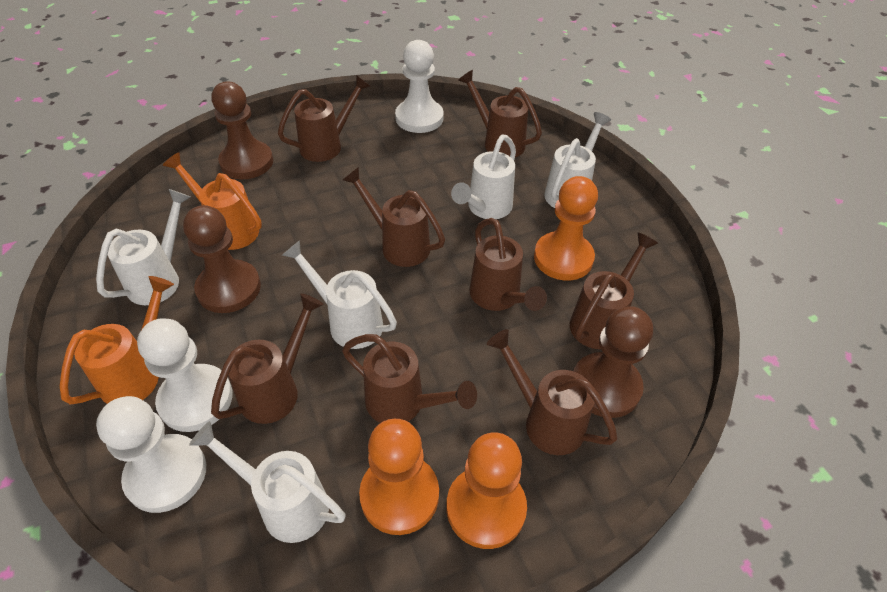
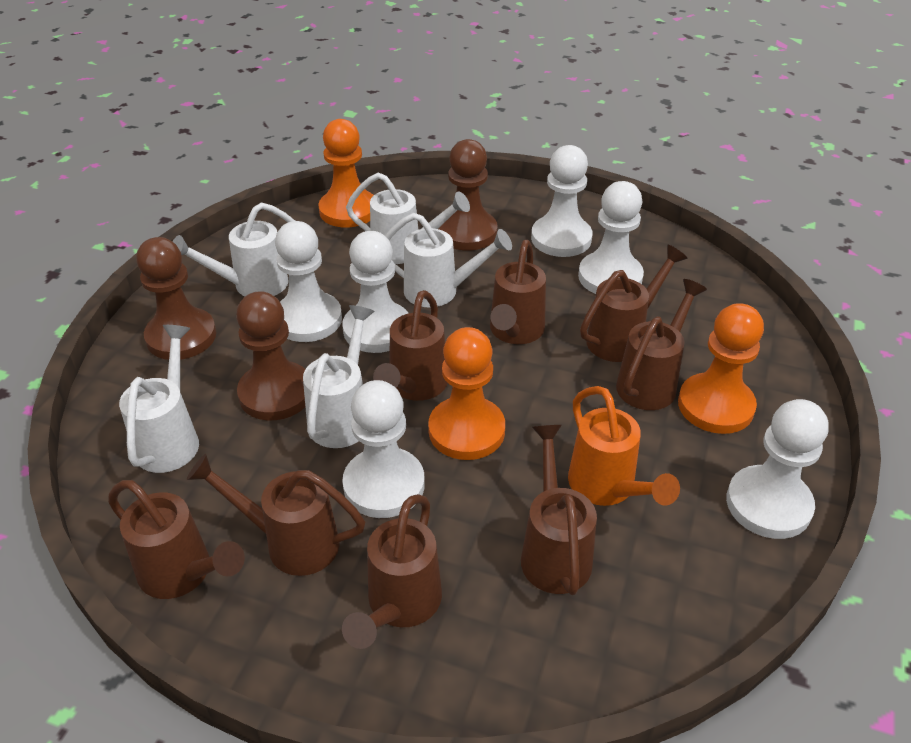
orange watering can: [60,276,174,405] [163,152,262,250] = 2 -> [568,386,680,506] = 1
white pawn: [96,396,206,513] [137,319,233,432] [395,40,443,133] = 3 -> [275,221,342,342] [342,231,409,353] [342,380,425,518] [531,145,592,257] [578,181,644,294] [726,399,829,539] = 6

